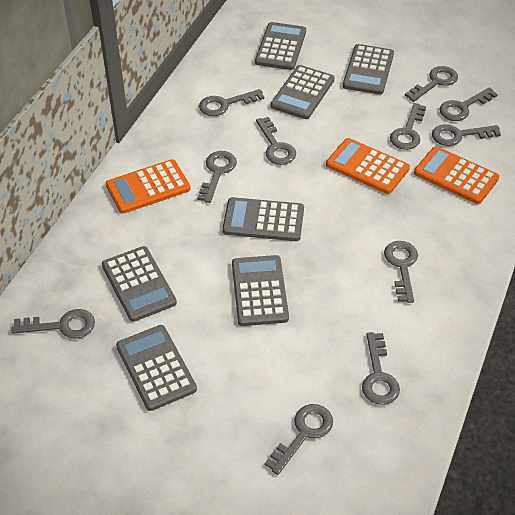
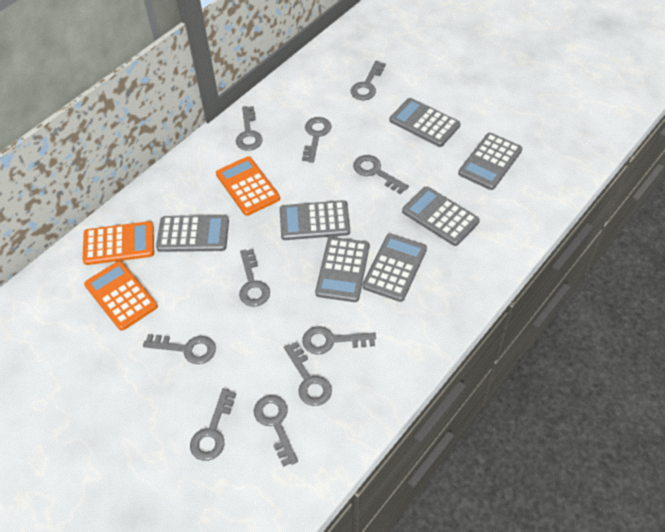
grey key: [11,309,95,339] [197,151,237,203] [199,89,264,116] [256,117,296,165] [265,404,333,475] [362,332,400,405] [384,241,418,303] [390,103,426,150] [405,66,458,102] [432,124,501,146] [440,87,498,121] = 11 -> [143,334,216,364] [190,388,236,461] [236,106,263,151] [239,249,270,307] [254,395,298,467] [284,342,332,406] [302,117,331,163] [302,326,376,354] [351,61,386,100] [353,155,409,194] = 10

